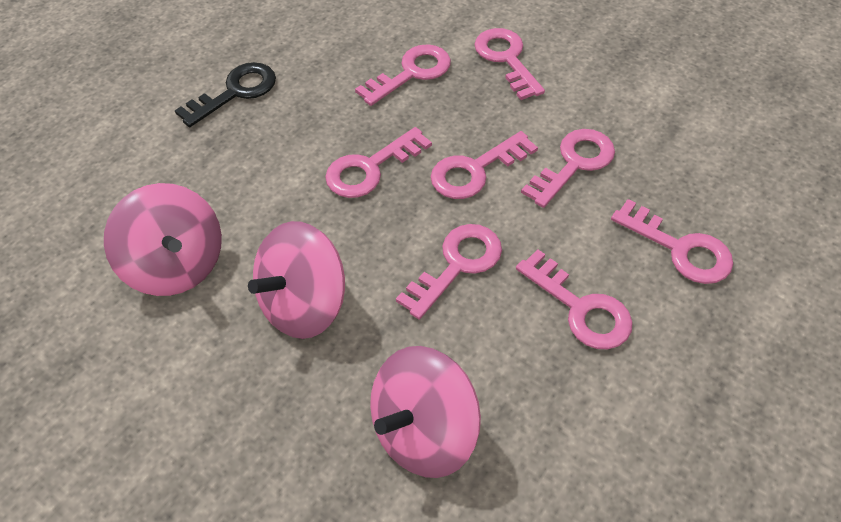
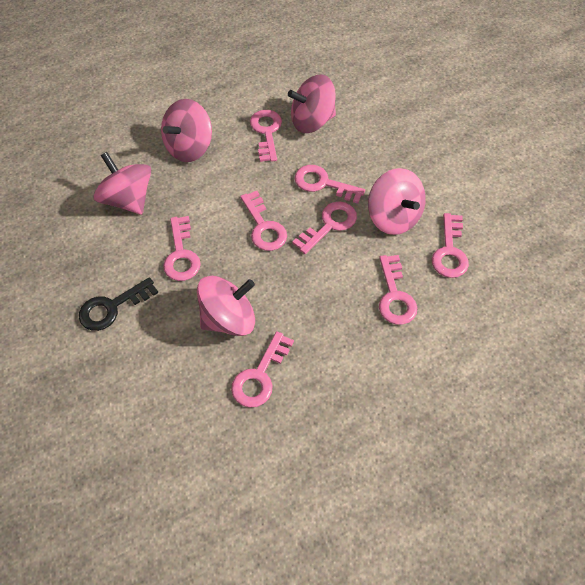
pink spinning top: [104,183,222,296] [248,221,345,339] [370,346,481,478] = 3 -> [93,152,151,215] [161,99,212,162] [197,276,255,336] [288,75,336,133] [368,168,426,235] = 5

